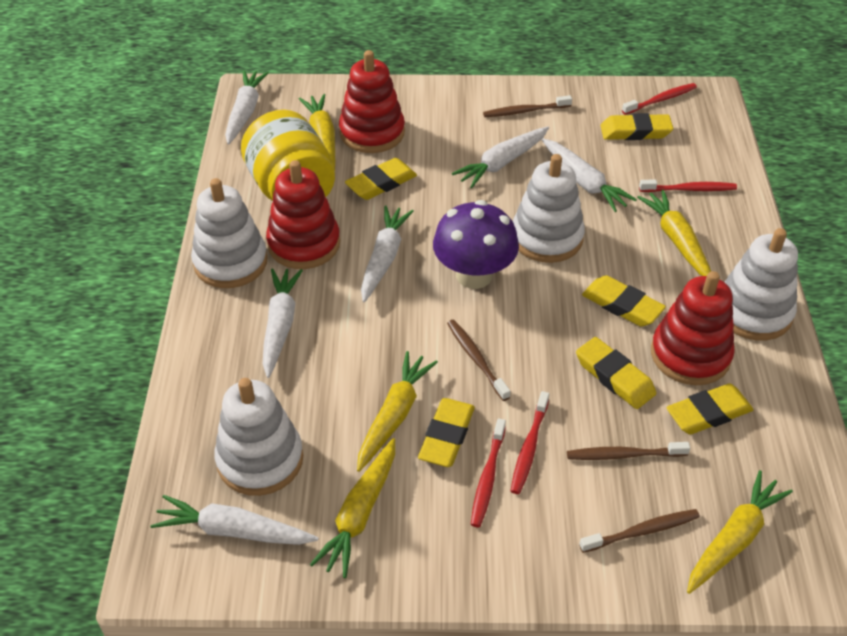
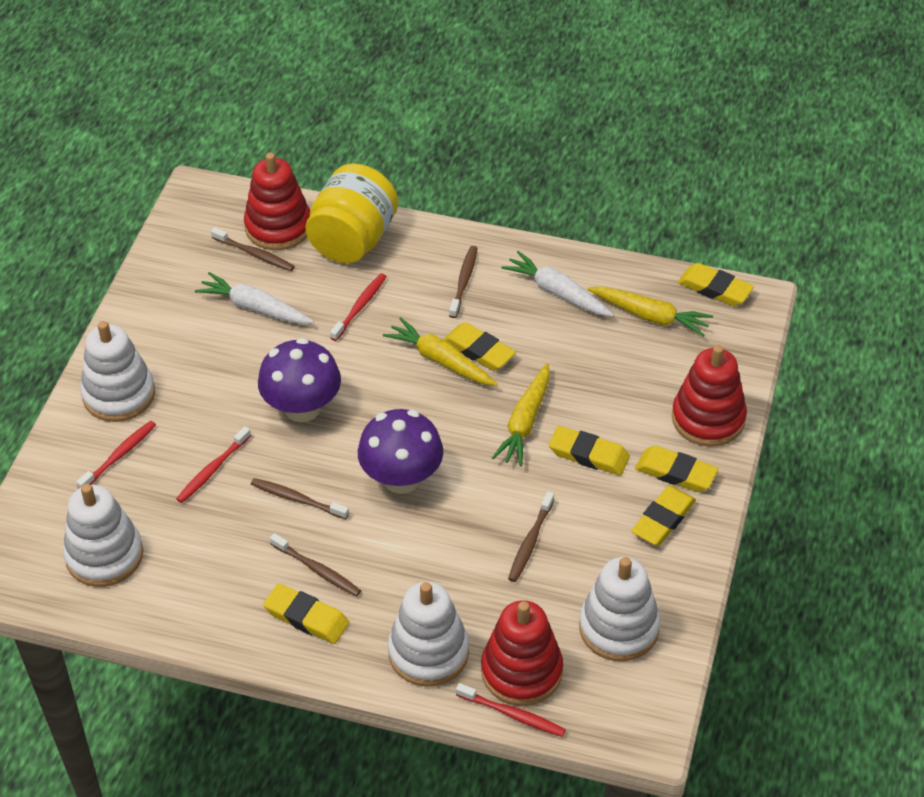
brown toothbrush: [447,320,511,401] [483,95,572,117] [567,442,690,460] [579,509,700,553] = 4 -> [211,227,295,271] [251,478,349,519] [270,533,361,597] [449,246,478,318] [508,492,554,582] = 5
purple mushroom: [433,200,519,289] = 1 -> [258,338,341,422] [358,409,443,494] = 2
white carrot: [151,495,319,545] [225,70,269,145] [263,268,303,378] [361,206,414,302] [452,126,549,188] [542,138,637,212] = 6 -> [195,272,314,324] [501,251,614,316] = 2
yellow carrot: [299,94,335,171] [310,438,395,578] [357,351,438,472] [637,190,711,276] [687,470,793,594] = 5 -> [383,317,497,386] [492,363,550,467] [587,286,713,337] = 3

